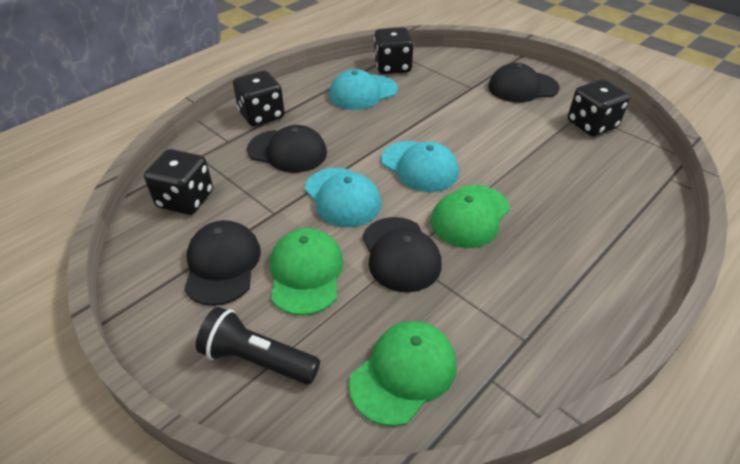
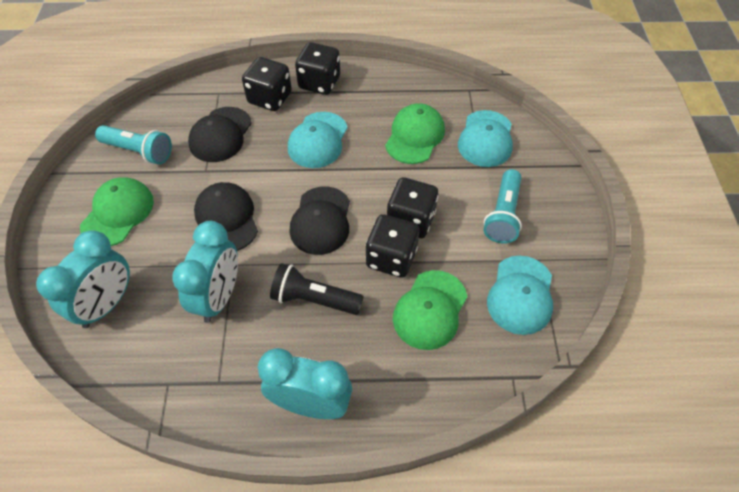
black cap: [184,220,261,306] [247,125,327,173] [363,217,442,292] [488,63,560,103] = 4 -> [188,107,252,162] [194,182,258,251] [289,187,350,255] = 3
turquoise clock: none = 0 -> [36,230,130,328] [172,221,238,323] [258,348,352,419] = 3
turquoise flashlight: none = 0 -> [95,125,172,165] [484,169,522,243] = 2

